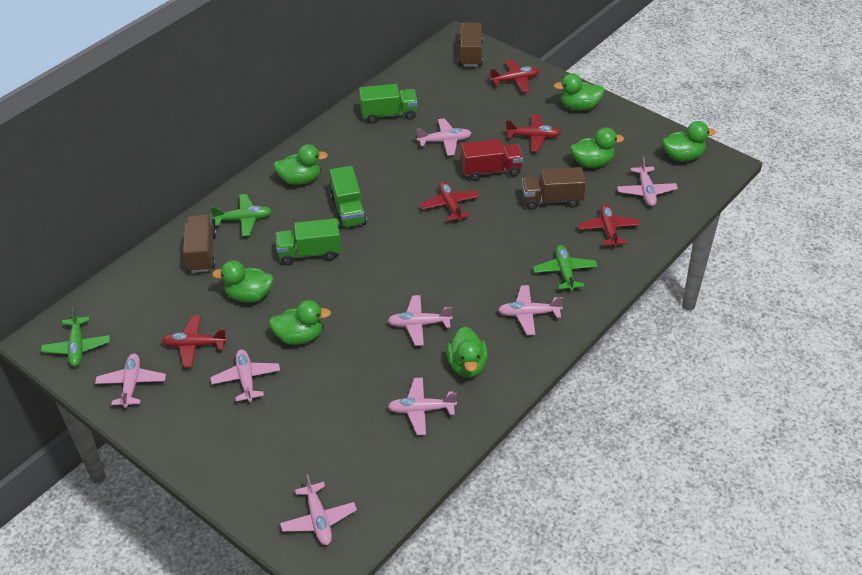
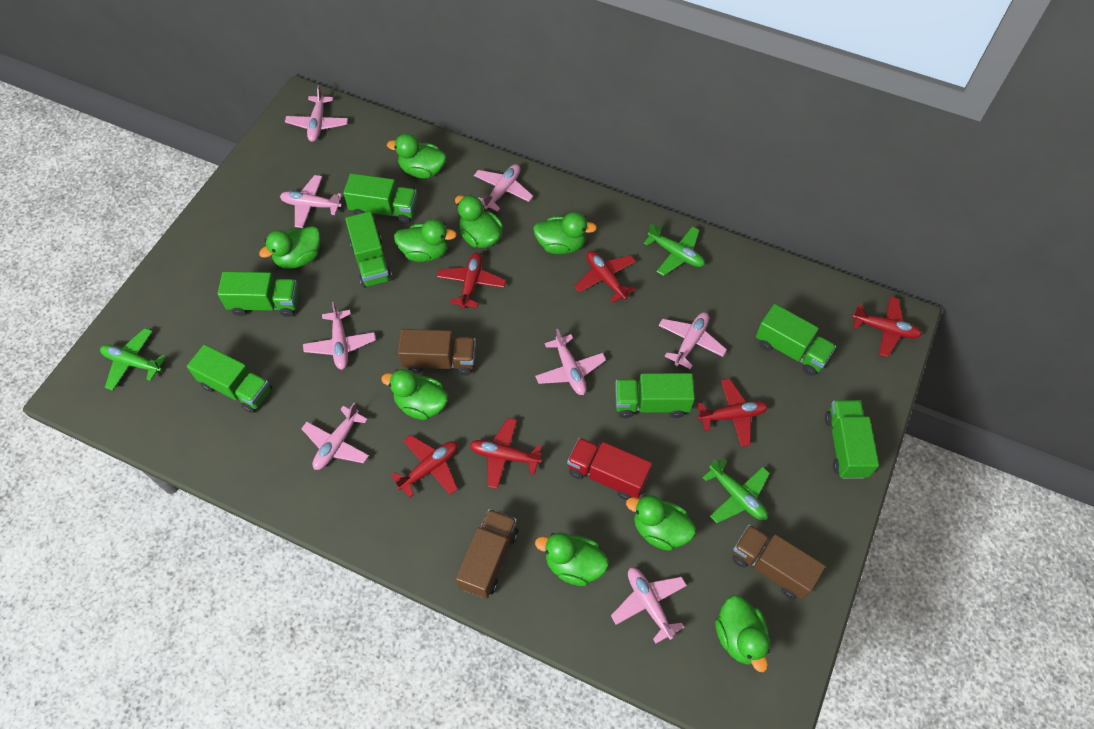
green duck: [212,260,274,303] [269,300,331,345] [273,144,328,185] [447,326,488,378] [554,73,605,111] [570,127,624,168] [662,121,716,161] = 7 -> [259,226,320,269] [381,369,448,420] [387,133,446,179] [394,219,457,262] [455,195,503,248] [533,212,597,254] [535,532,609,586] [626,495,696,551] [715,595,770,672] = 9
green truck: [275,218,341,265] [330,166,367,229] [359,84,418,124] = 3 -> [187,345,272,413] [217,272,299,317] [343,173,417,224] [345,211,392,288] [615,373,695,418] [756,304,836,376] [825,400,879,479] = 7
red plane: [161,315,227,367] [420,181,480,222] [489,59,540,92] [506,114,561,151] [578,204,641,248] = 5 -> [391,435,458,498] [437,252,506,309] [469,418,542,489] [574,251,636,303] [697,379,768,447] [852,296,922,357] = 6

